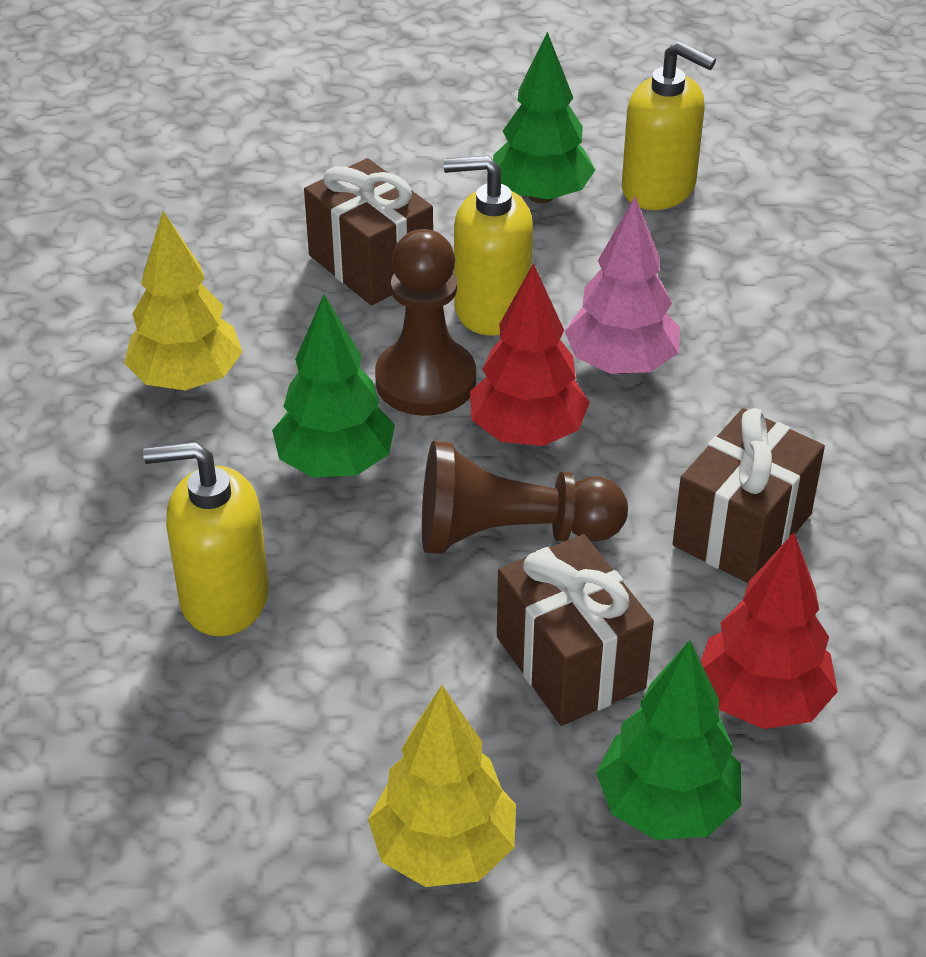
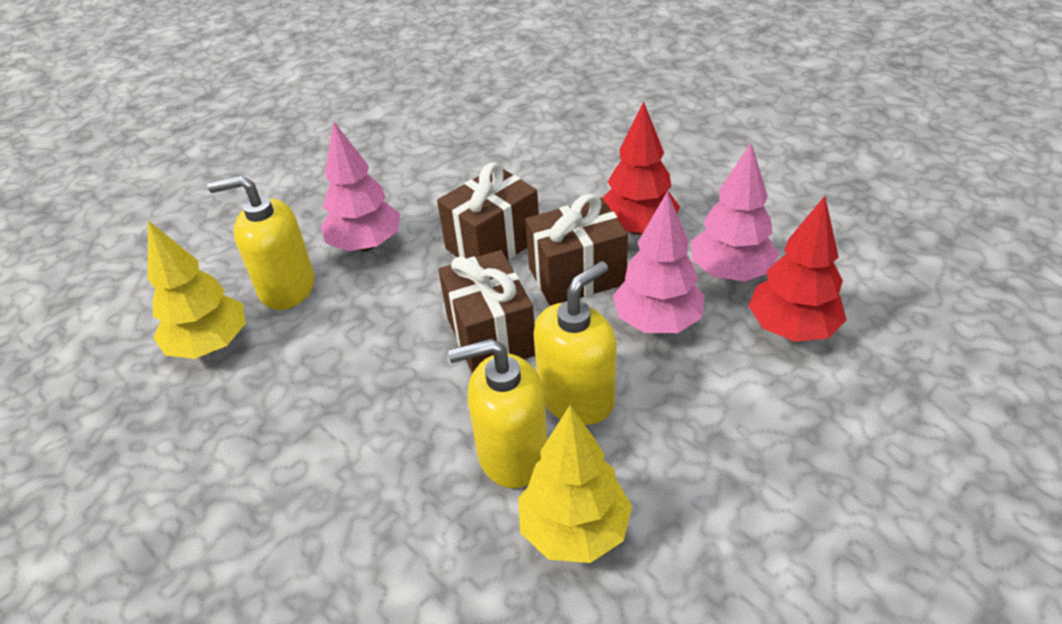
brown pawn: [375,229,476,416] [422,441,628,554] = 2 -> none = 0
green tree: [272,294,395,478] [493,32,595,203] [596,640,741,840] = 3 -> none = 0
pink tree: [565,197,680,374] = 1 -> [321,121,400,251] [613,191,705,333] [691,142,779,282] = 3

